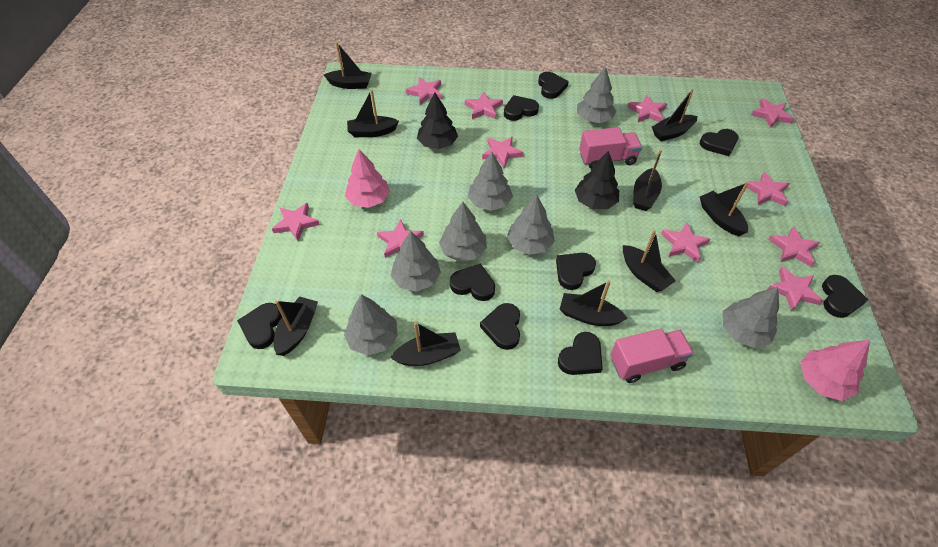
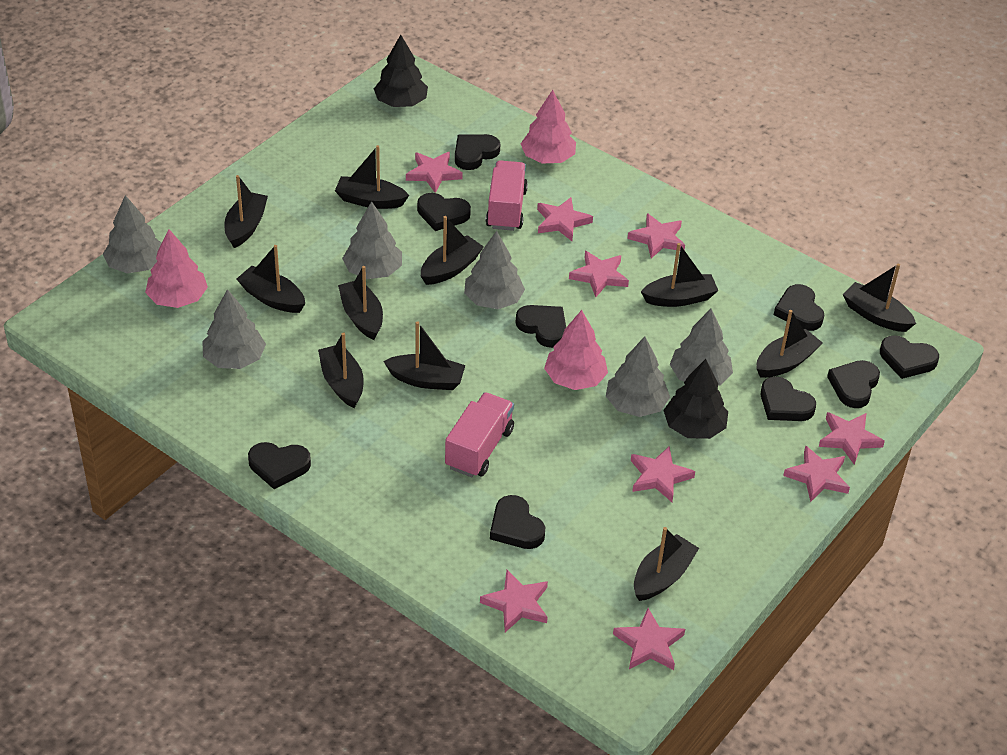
black boat: [274,296,318,356] [324,42,372,89] [347,89,399,137] [390,322,461,366] [560,281,628,326] [623,230,676,292] [633,150,662,211] [652,89,697,141] [700,182,749,236] = 9 -> [224,175,268,248] [237,245,305,313] [318,332,364,408] [335,145,409,209] [338,266,383,340] [383,321,465,390] [421,216,484,285] [634,527,699,601] [641,243,718,307] [757,310,823,378] [843,264,916,332] = 11
grey tree: [344,294,398,356] [391,231,441,292] [439,202,487,262] [468,152,513,211] [507,195,555,255] [577,67,616,123] [723,287,779,348] = 7 -> [103,195,161,274] [202,289,266,369] [342,201,402,279] [464,231,525,309] [606,336,670,417] [670,309,733,386] = 6
pink star: [272,203,320,241] [377,219,424,258] [406,77,442,105] [465,91,503,119] [482,136,524,169] [627,95,667,122] [661,222,710,263] [745,172,790,206] [751,98,794,128] [767,267,823,311] [768,226,820,267] = 11 -> [406,152,463,193] [480,570,548,632] [537,197,593,241] [569,251,629,297] [613,608,685,670] [627,213,685,258] [631,446,695,502] [783,445,850,502] [819,412,885,465] = 9
pink tree: [345,149,390,208] [800,340,870,401] = 2 -> [145,229,208,308] [520,90,576,164] [544,310,608,390] = 3

